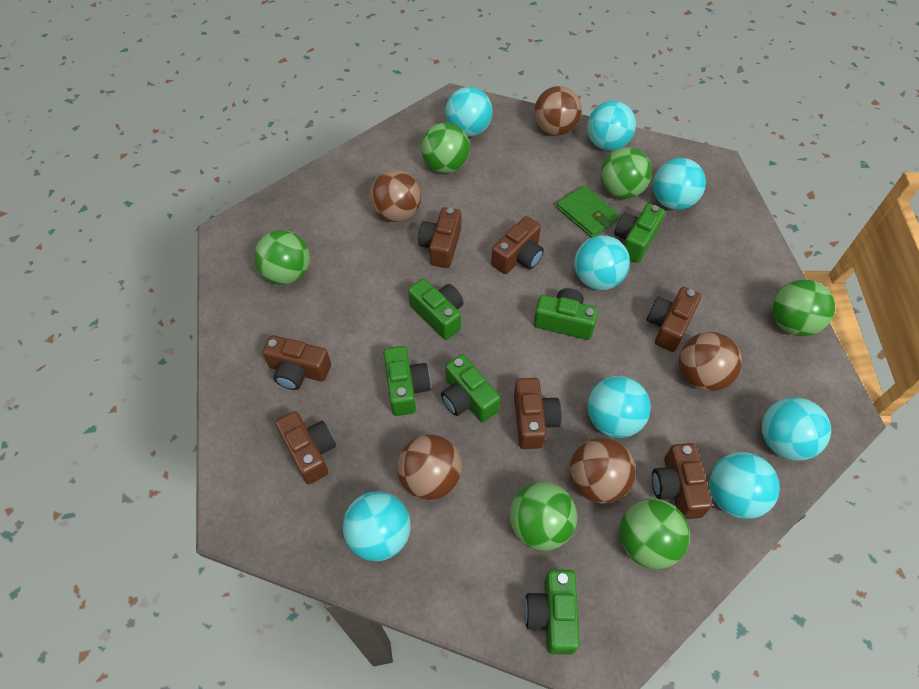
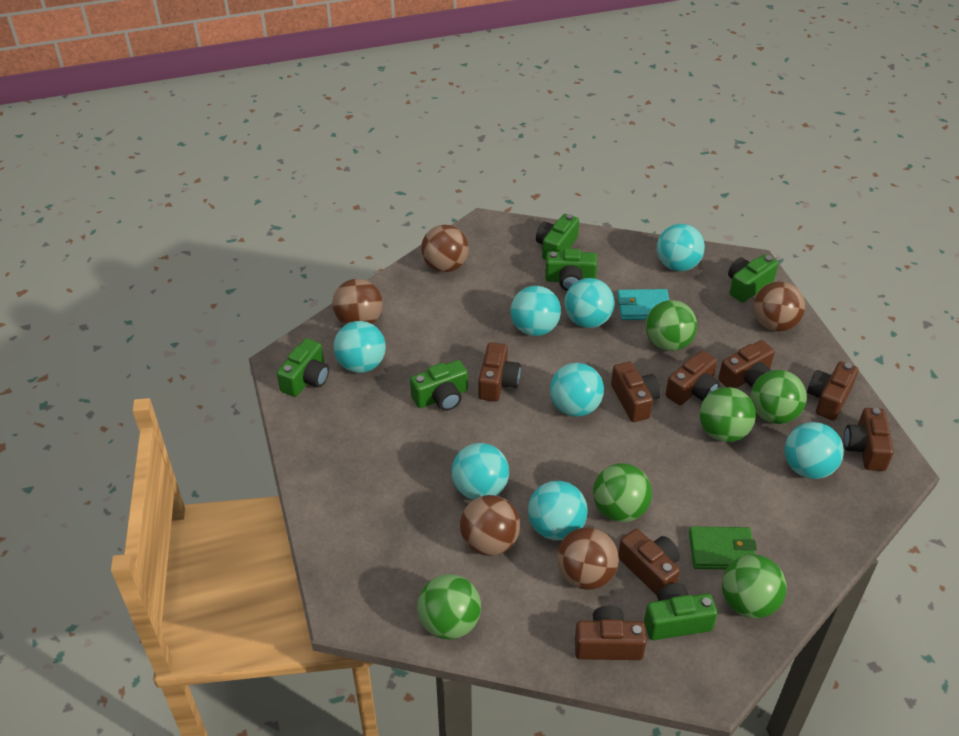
brown camera: [263,335,331,390] [275,411,336,484] [418,207,461,268] [491,216,544,274] [514,378,562,449] [647,287,701,352] [652,443,712,519] = 7 -> [478,342,521,402] [575,606,647,660] [611,362,661,422] [618,529,680,596] [666,350,720,405] [718,340,775,388] [807,361,858,421] [844,408,894,471] = 8
turquoise wallet: none = 0 -> [617,289,669,320] = 1

